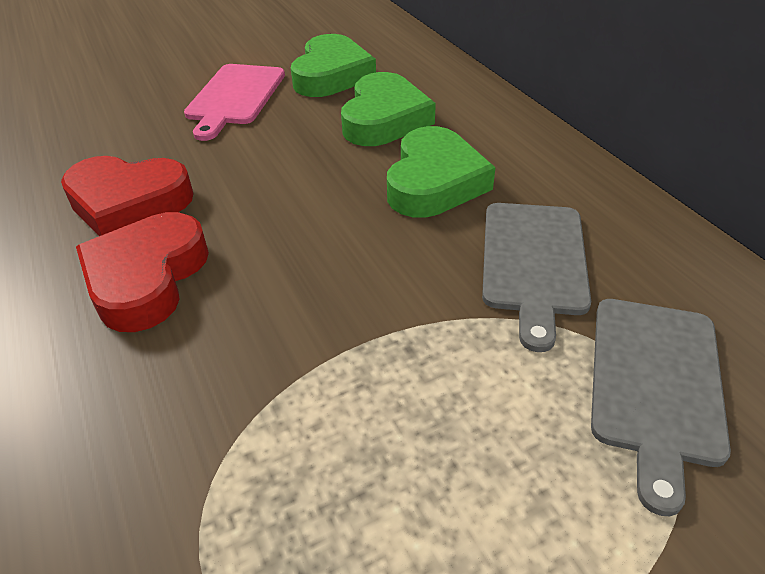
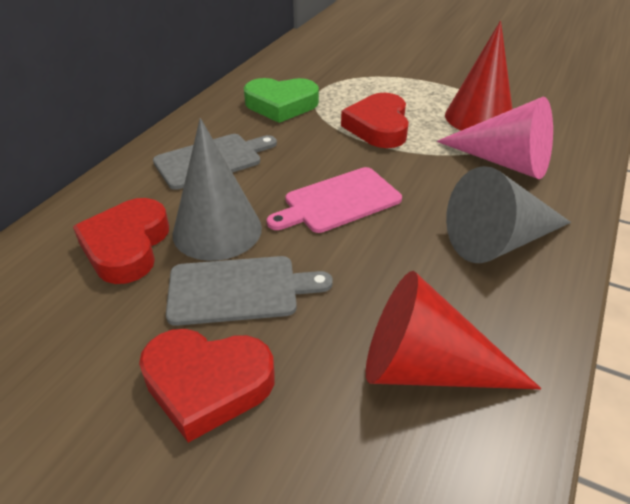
green heart: [291,34,376,97] [341,72,436,146] [387,126,496,218] = 3 -> [244,78,319,123] = 1
grey cone: none = 0 -> [173,118,262,261] [446,166,571,263] = 2
pink cone: none = 0 -> [436,97,553,179] = 1
red cone: none = 0 -> [366,271,541,389] [445,21,512,131] = 2
red heart: [61,156,194,236] [76,212,209,332] = 2 -> [73,198,169,284] [139,329,275,443] [341,93,409,148] = 3

